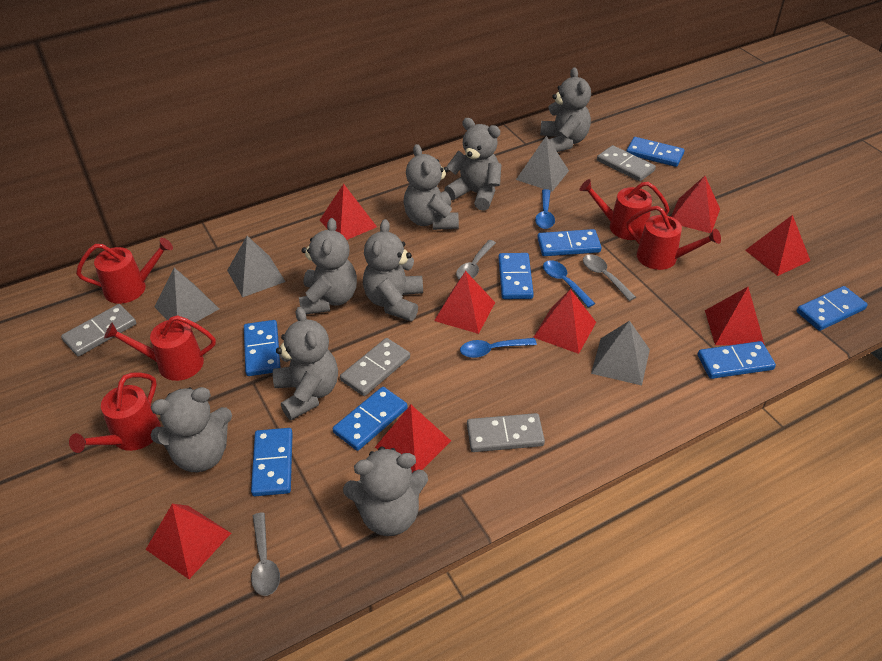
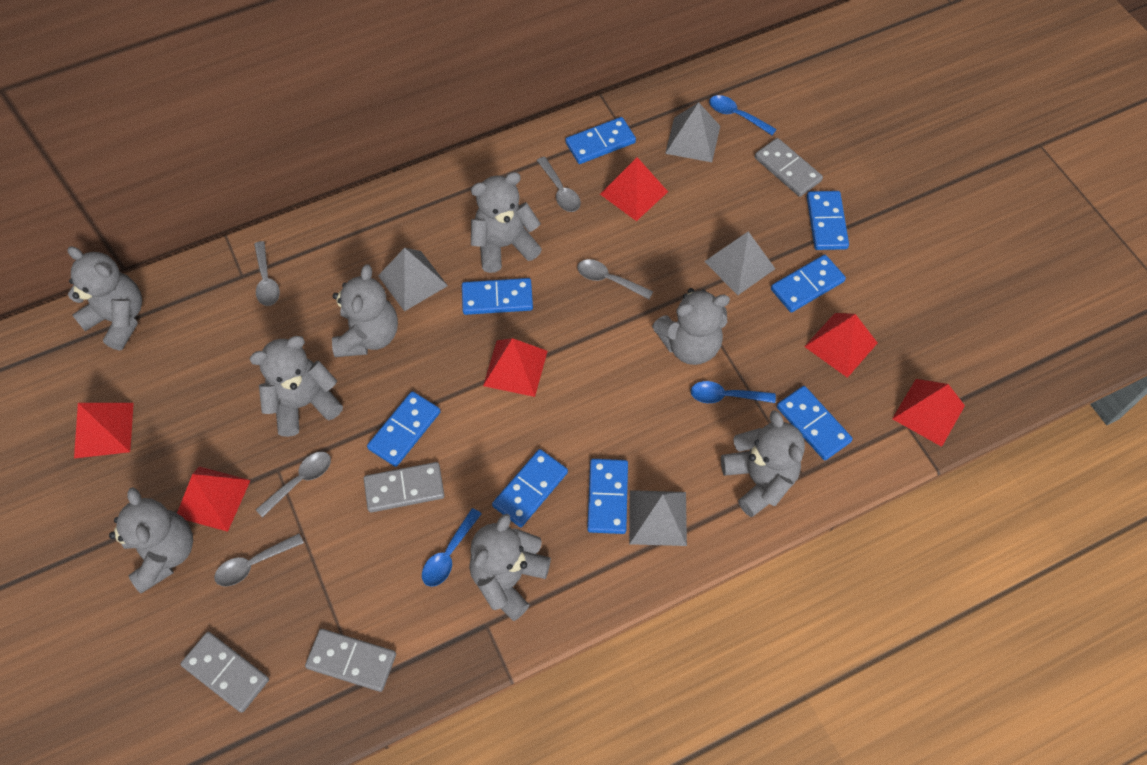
grey spoon: [251,512,280,596] [456,240,496,280] [583,255,636,301] = 3 -> [214,533,304,587] [254,241,280,306] [256,452,331,518] [537,157,581,212] [577,259,653,299] = 5
red pyramid: [145,504,231,579] [320,184,377,240] [375,405,451,472] [434,271,495,334] [533,289,596,354] [671,176,720,233] [705,287,765,345] [745,215,810,276] = 8 -> [74,403,134,459] [177,466,251,532] [483,338,548,397] [600,157,668,221] [804,313,877,378] [892,379,965,447] = 6
red watering can: [69,372,161,453] [76,238,173,304] [104,315,216,381] [580,179,670,240] [626,206,721,270] = 5 -> none = 0

